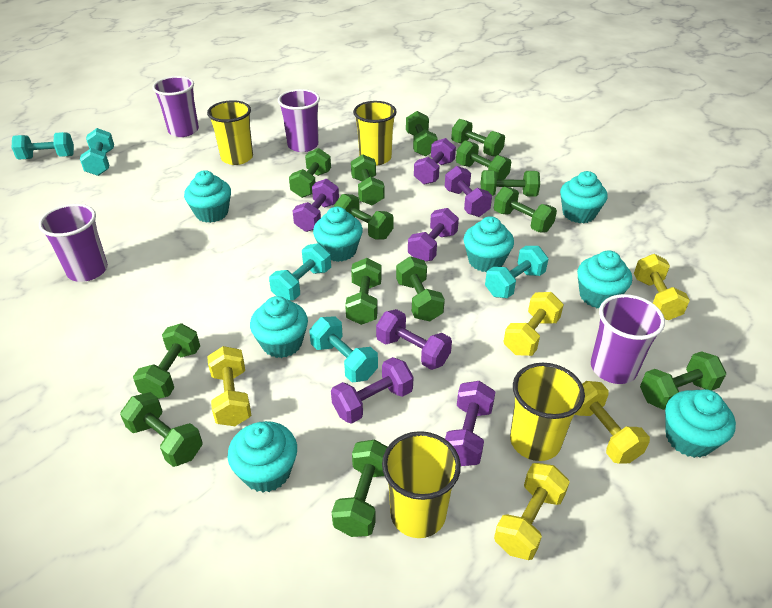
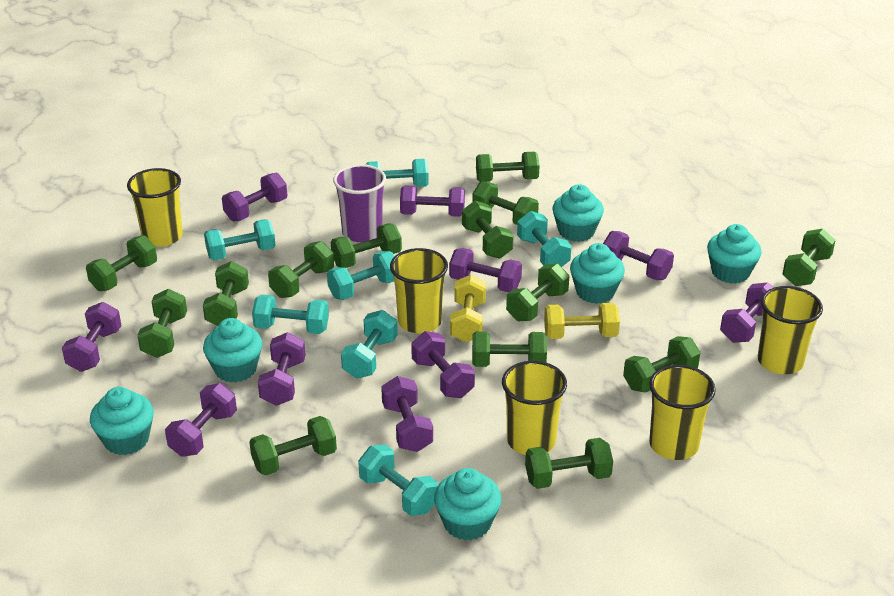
purple cup: [39,204,108,282] [152,76,199,137] [278,89,320,152] [591,294,665,384] = 4 -> [333,164,386,242] = 1
purple dumbbell: [293,179,339,232] [331,357,414,424] [376,309,452,370] [408,208,459,261] [414,138,456,185] [445,166,492,217] [445,381,495,466] = 7 -> [62,302,122,372] [165,383,237,457] [222,173,287,221] [258,332,306,406] [381,376,433,452] [400,185,465,217] [411,331,475,398] [449,248,522,292] [603,231,674,280] [720,282,773,343] = 10
turquoise cupcake: [184,170,231,223] [228,421,297,492] [250,296,308,358] [313,207,363,262] [464,216,514,272] [560,171,608,223] [577,250,632,308] [665,389,736,458] = 8 -> [90,387,154,455] [203,318,262,383] [434,468,501,540] [553,184,604,242] [570,243,625,304] [707,224,762,284] = 6
turquoise dumbbell: [12,132,74,159] [80,128,114,176] [269,243,331,301] [309,316,378,382] [485,246,548,298] = 5 -> [204,219,276,261] [252,295,329,334] [327,251,395,300] [341,310,398,378] [358,445,438,516] [366,159,429,187] [517,211,572,267] = 7
yellow cup: [207,100,253,165] [353,101,397,165] [382,431,461,538] [510,363,585,461] = 4 -> [127,168,183,247] [390,248,448,333] [502,361,567,455] [649,365,716,460] [758,286,823,374] = 5
yellow dumbbell: [207,346,251,426] [494,463,570,560] [504,292,564,356] [575,381,650,464] [634,254,690,320] = 5 -> [450,275,486,342] [544,303,620,339] = 2

